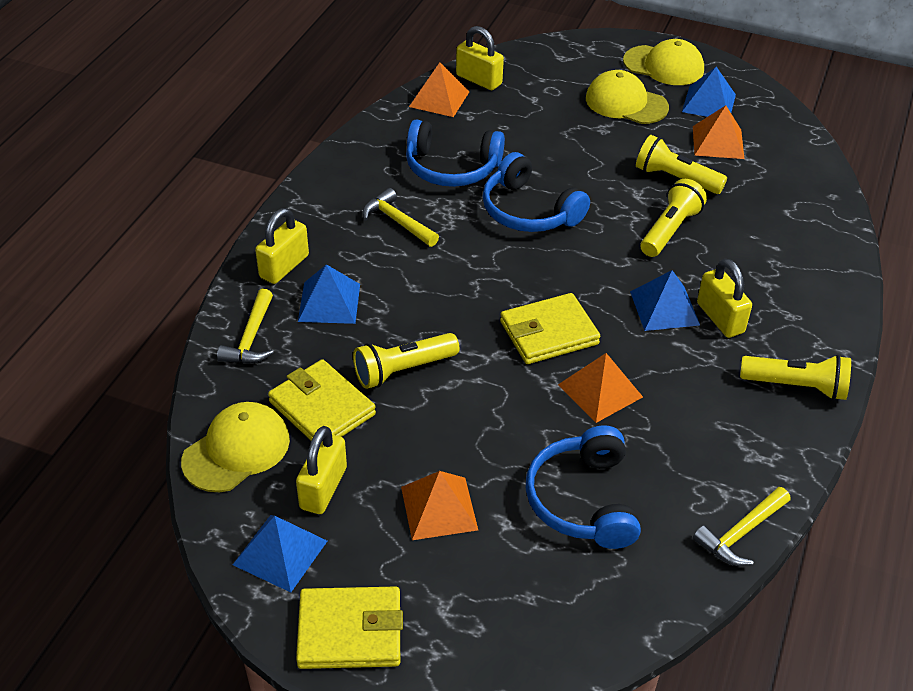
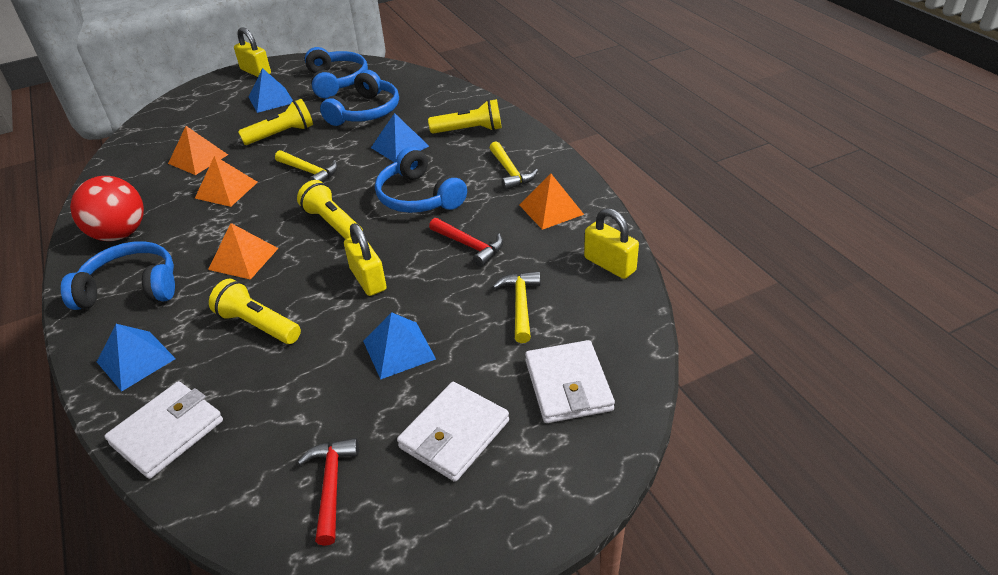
blue headphones: [406,120,505,187] [483,152,590,232] [526,425,641,549] = 3 -> [61,241,175,310] [305,47,368,99] [320,70,399,126] [375,147,467,213] = 4
red ball: none = 0 -> [70,176,144,241] = 1
red hammer: none = 0 -> [297,438,359,546] [429,218,503,267] = 2
white wallet: none = 0 -> [105,381,223,479] [397,382,509,482] [525,340,615,423] = 3
yellow cap: [181,402,290,492] [586,70,669,124] [623,39,704,85] = 3 -> none = 0
yellow padlock: [255,208,309,284] [296,426,347,514] [456,26,504,90] [697,259,752,338] = 4 -> [234,27,271,77] [344,223,387,296] [584,208,639,279] = 3
yellow wallet: [268,359,376,441] [296,587,403,669] [500,293,600,364] = 3 -> none = 0

